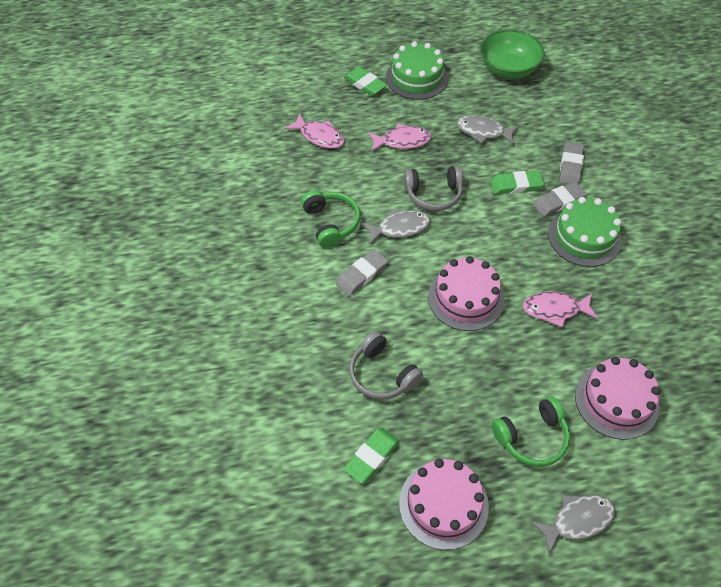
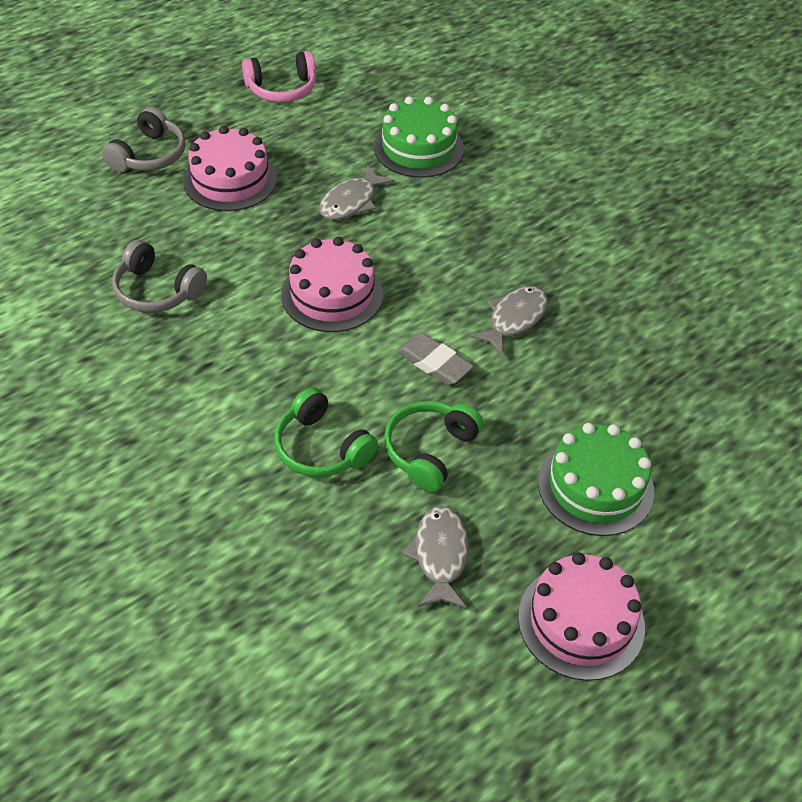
green bowl: [480,29,545,79] = 1 -> none = 0
green eraser: [343,67,387,96] [344,427,400,484] [490,171,544,194] = 3 -> none = 0
grey eraser: [336,249,388,296] [533,182,586,217] [559,142,584,184] = 3 -> [396,332,474,385] = 1
pink fish: [285,113,345,149] [368,124,432,152] [523,291,598,328] = 3 -> none = 0
pink headphones: none = 0 -> [242,51,316,102] = 1

